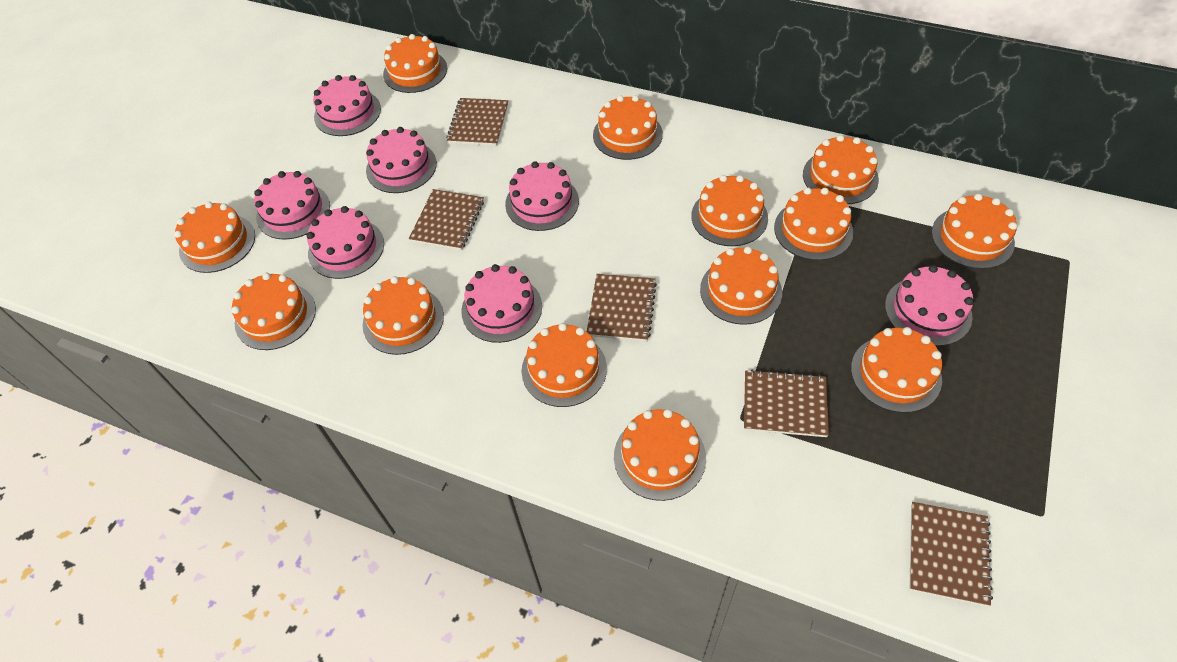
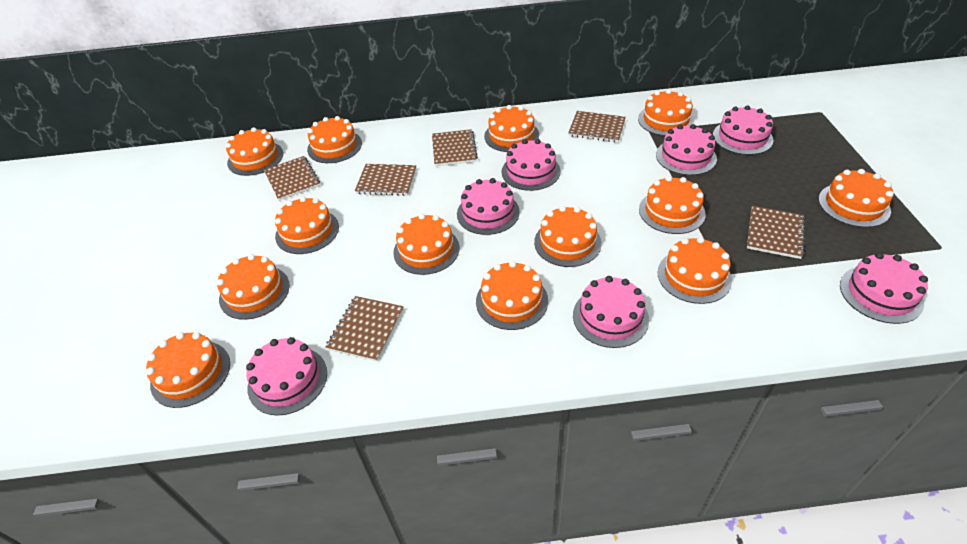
brown notebook: [409,189,484,251] [446,98,508,146] [587,274,657,342] [744,369,829,437] [909,502,993,606] = 5 -> [264,156,320,201] [326,296,404,362] [355,164,416,196] [432,129,478,166] [568,111,626,142] [747,206,805,259] = 6

